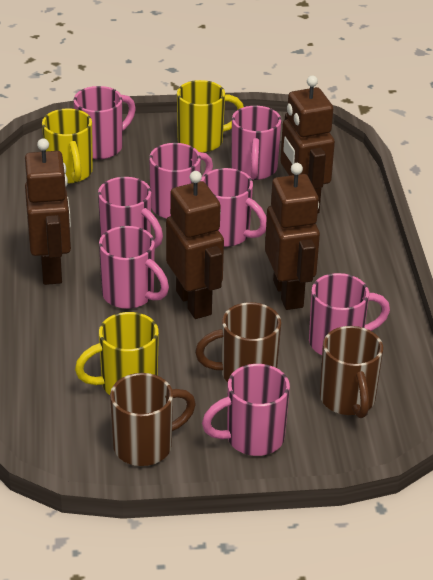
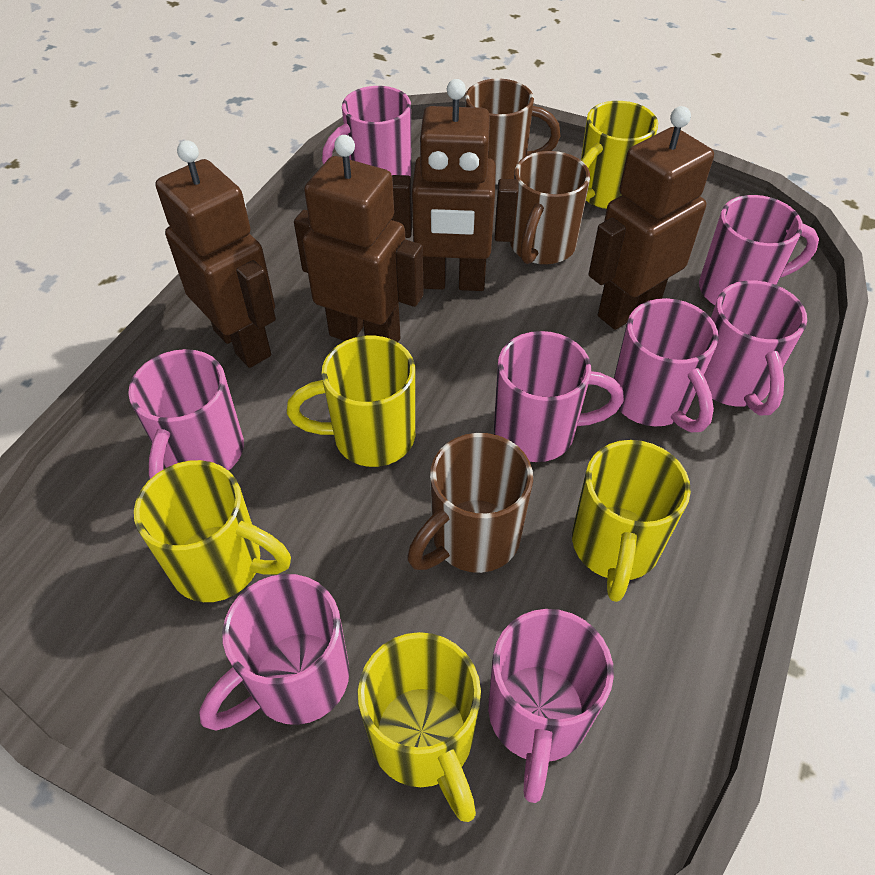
yellow mug: [42,108,93,183] [75,312,159,395] [177,80,244,153] = 3 -> [134,460,291,602] [287,335,415,467] [358,632,481,822] [572,440,691,602] [581,101,658,209] = 5

